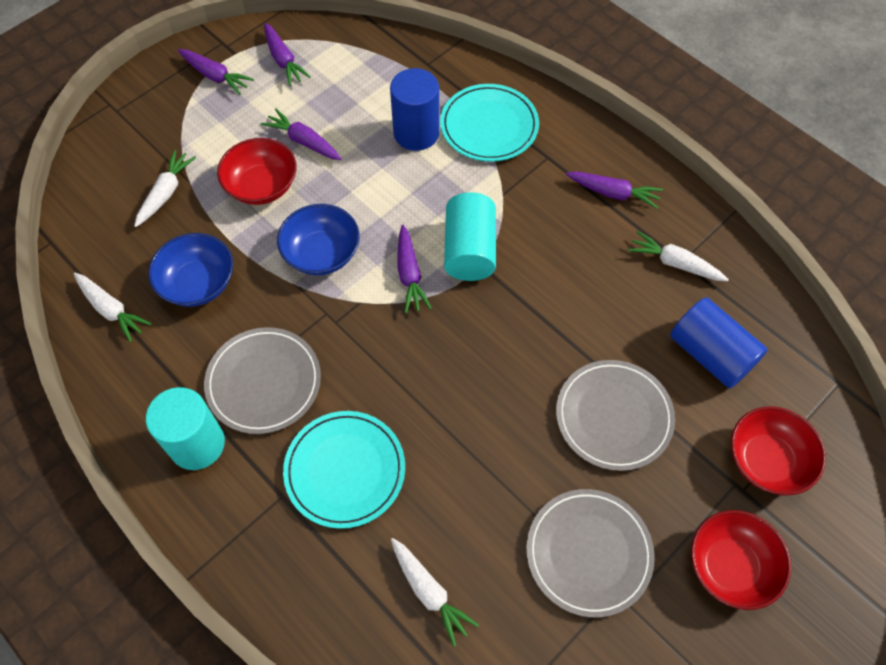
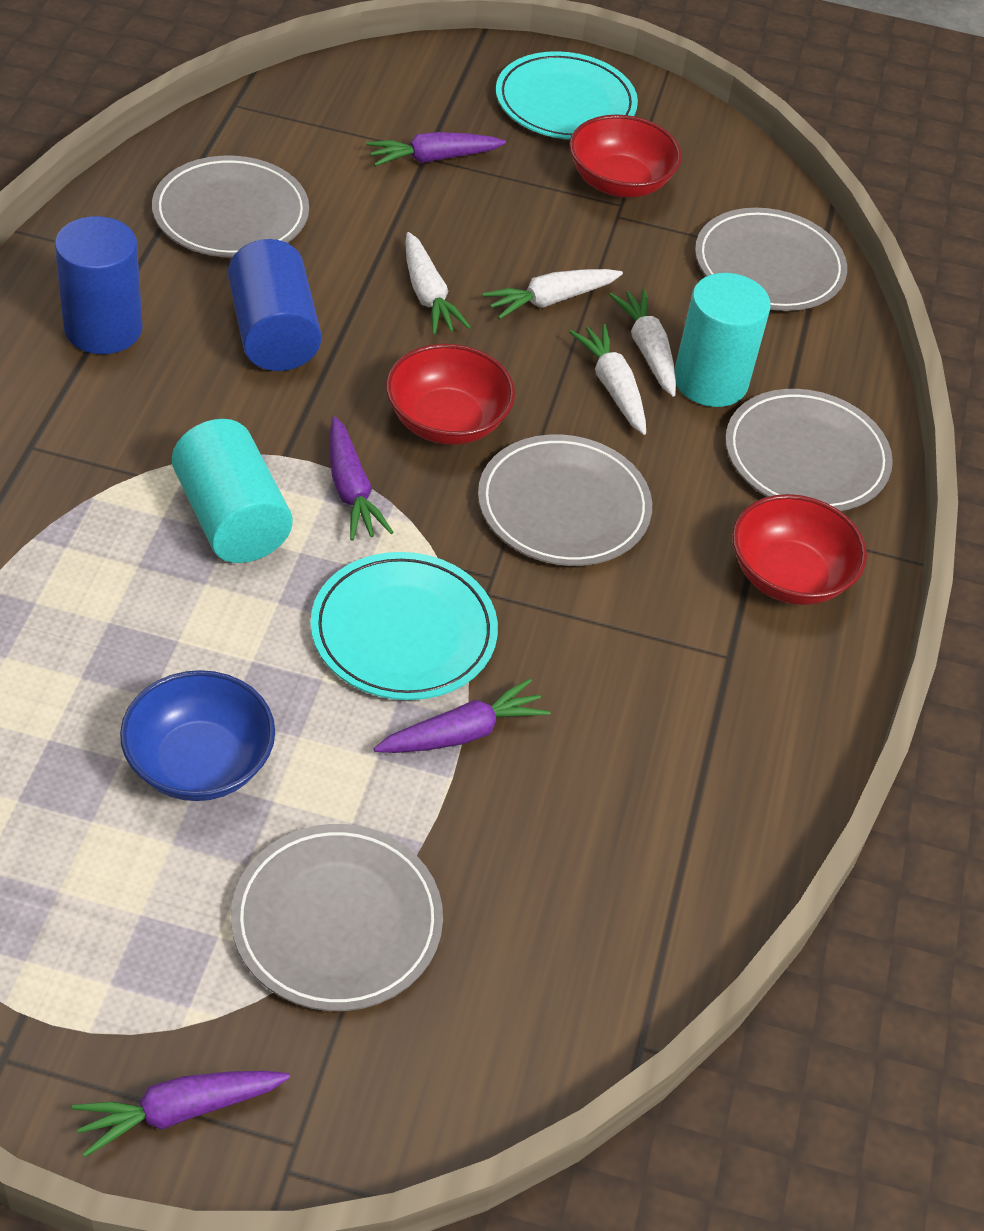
blue bowl: [148,233,233,307] [277,204,360,275] = 2 -> [120,670,275,801] = 1
grey plate: [204,327,321,434] [526,489,655,618] [556,360,675,471] = 3 -> [152,156,309,258] [231,824,443,1011] [478,434,652,566] [695,208,847,311] [725,389,893,511] = 5
purple carrot: [178,49,254,95] [261,109,342,160] [264,23,311,86] [398,225,432,313] [566,171,663,209] = 5 -> [72,1071,290,1157] [329,416,394,541] [366,132,506,166] [374,679,551,753] = 4

